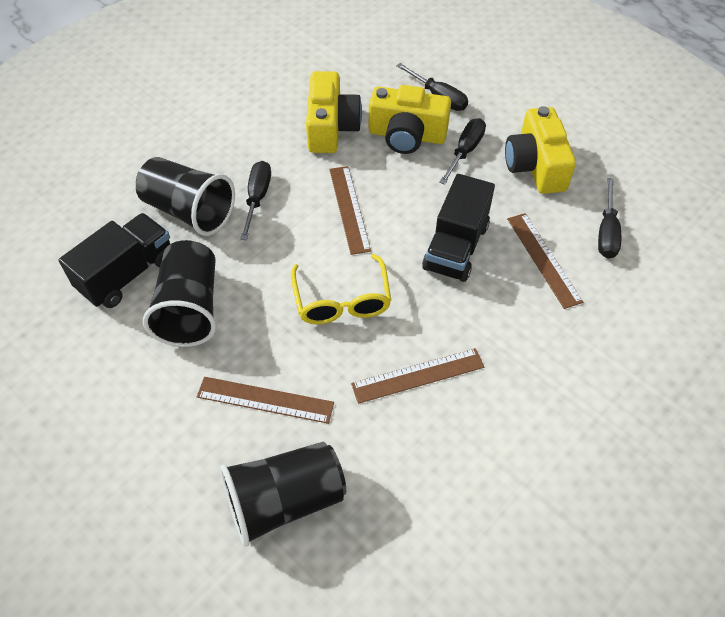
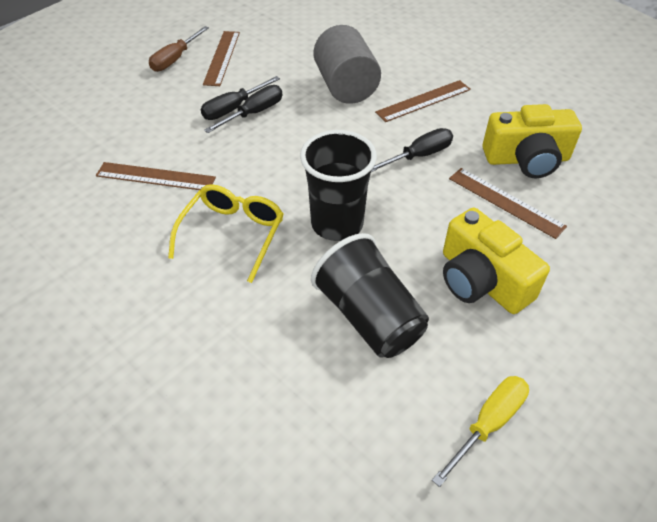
black cup: [136,157,235,236] [143,240,216,347] [220,442,346,547] = 3 -> [300,130,377,241] [311,233,429,358] = 2
black screwdriver: [240,161,271,240] [396,63,468,111] [439,118,486,185] [598,178,621,258] = 4 -> [201,76,280,120] [204,85,282,133] [371,128,453,172] = 3
black truck: [58,213,170,308] [422,174,495,282] = 2 -> none = 0
brown screwdriver: none = 0 -> [149,26,209,72] = 1
grey cylinder: none = 0 -> [313,25,381,104] = 1
yellow camera: [306,71,362,153] [369,85,451,154] [505,106,576,194] = 3 -> [443,208,550,314] [483,104,582,178] = 2
yellow screwdriver: none = 0 -> [432,376,529,487] = 1

